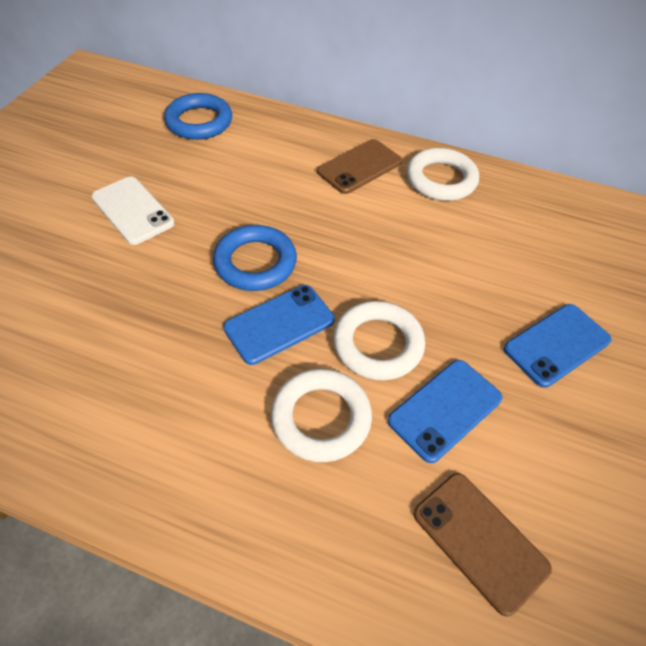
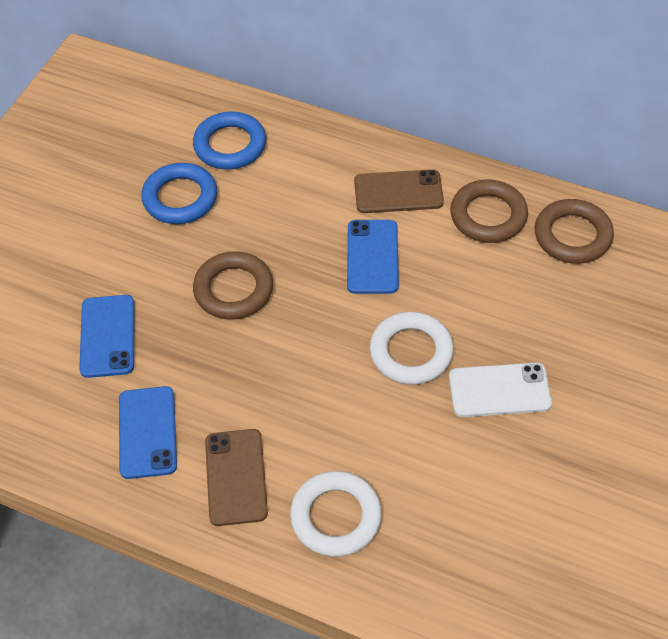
brown ring: none = 0 -> [193,251,273,320] [450,180,528,243] [535,199,614,264] = 3
white ring: [271,369,372,462] [333,301,425,380] [407,148,479,201] = 3 -> [290,471,382,557] [370,312,454,385] = 2

